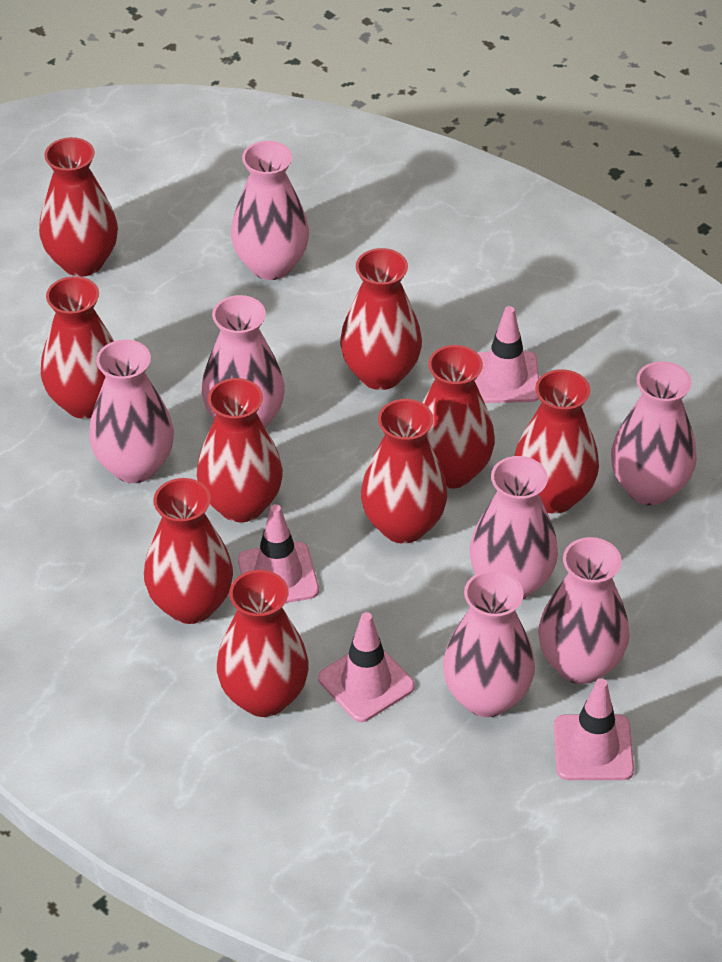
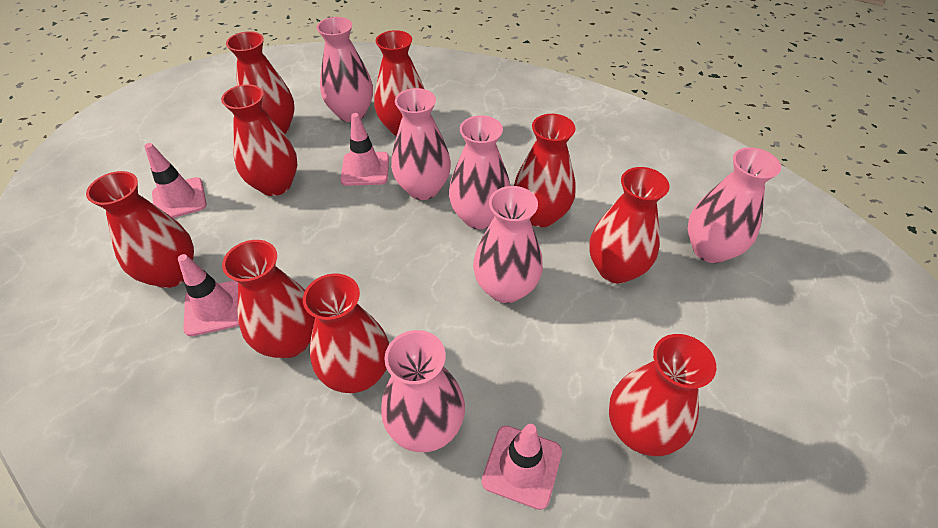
pink vase: [89,340,174,483] [201,295,285,428] [231,141,309,280] [443,570,535,717] [469,456,558,599] [538,537,630,684] [611,361,697,505] = 7 -> [316,17,373,122] [381,330,465,452] [391,88,451,200] [449,115,510,229] [473,186,543,303] [688,147,781,263] = 6

